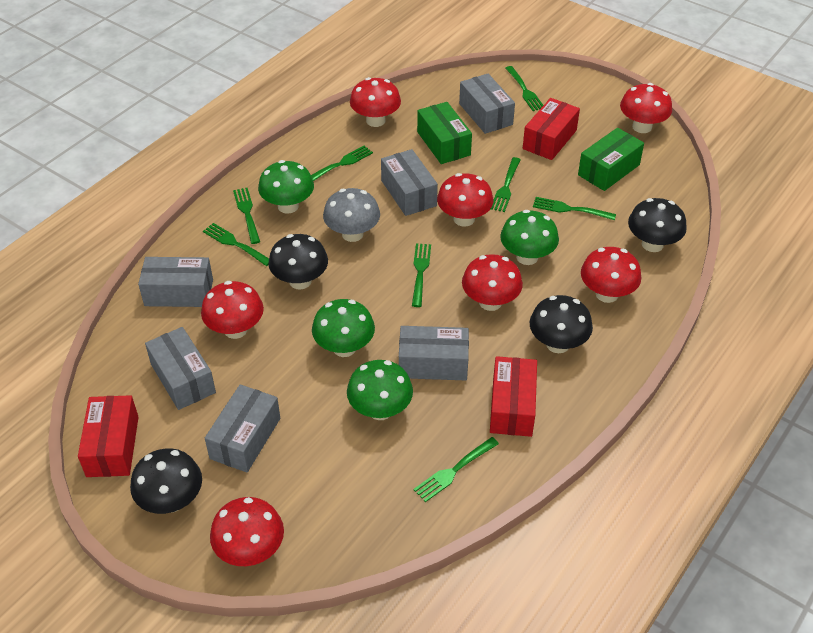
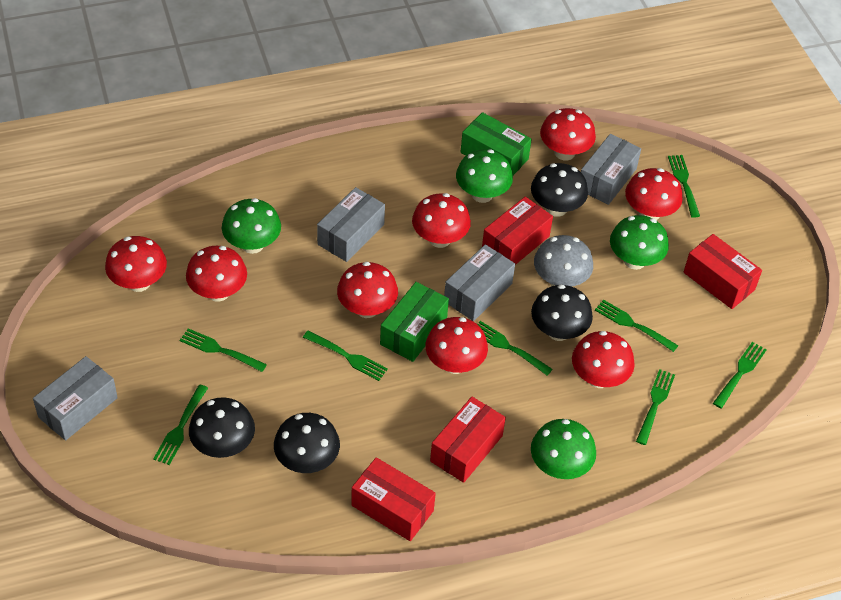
grey box: [138,257,213,307] [145,327,216,410] [205,384,280,473] [381,149,438,216] [399,326,469,380] [459,74,515,134] = 6 -> [33,356,118,440] [317,187,385,262] [444,244,515,321] [581,134,641,205] = 4
red box: [78,395,138,477] [490,356,537,437] [523,98,580,160] = 3 -> [351,457,436,541] [430,397,506,483] [482,197,553,265] [684,234,762,309] = 4
red mushroom: [201,281,264,339] [210,497,284,566] [350,77,401,127] [437,173,493,227] [462,254,523,311] [581,247,641,303] [620,83,672,133] = 7 -> [105,236,167,292] [186,246,247,302] [337,262,398,318] [412,193,471,248] [425,317,488,374] [540,108,596,160] [572,331,635,388] [625,168,683,220] = 8

